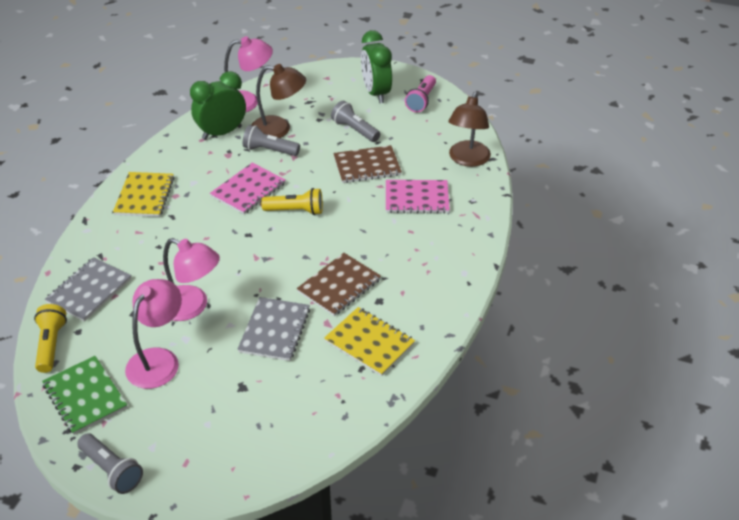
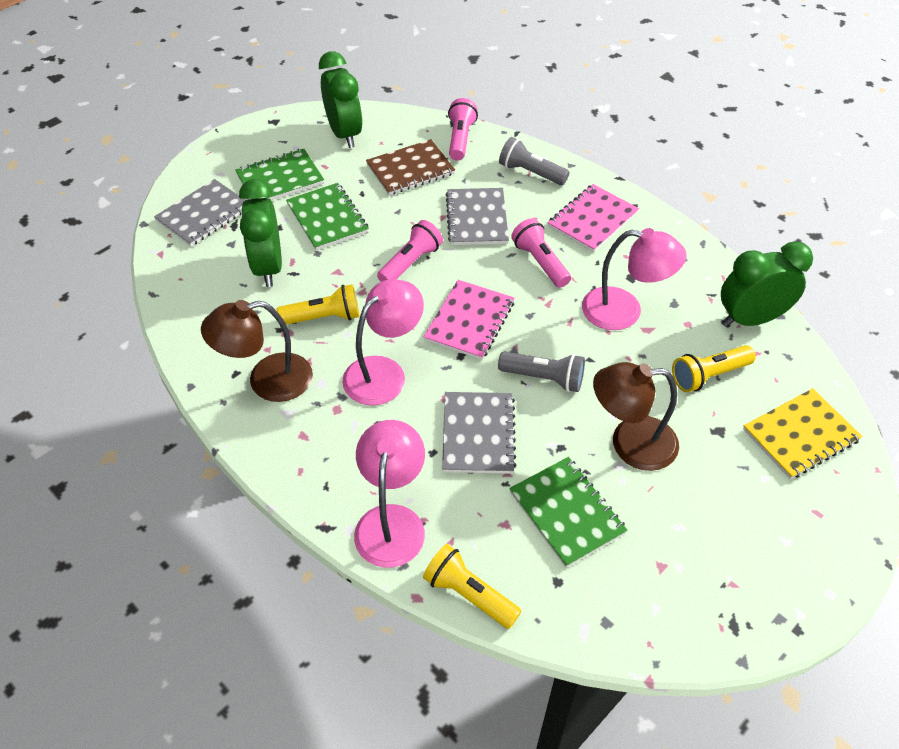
brown notebook: [297,253,381,316] [333,145,402,183] = 2 -> [366,139,455,195] = 1
green clock: [190,71,246,140] [361,30,392,103] = 2 -> [239,179,282,287] [319,52,363,148] [721,241,813,327] = 3
green notebook: [42,356,127,435] = 1 -> [235,149,324,200] [286,183,369,250] [509,457,628,567] = 3
grey flashlight: [77,433,143,494] [243,125,300,156] [331,101,380,142] = 3 -> [498,351,585,392] [499,137,570,185] = 2
grey notebook: [45,257,132,322] [237,297,310,361] = 2 -> [154,179,246,246] [442,392,516,474] [446,188,509,245] = 3
pink flashlight: [405,75,436,112] = 1 -> [377,220,443,282] [448,98,478,161] [511,218,571,288] = 3
yellow flashlight: [34,304,67,373] [261,188,323,215] = 2 -> [277,284,360,325] [423,544,521,629] [672,345,756,392] = 3
yellow notebook: [113,172,174,217] [324,307,415,376] = 2 -> [743,388,863,479] = 1

